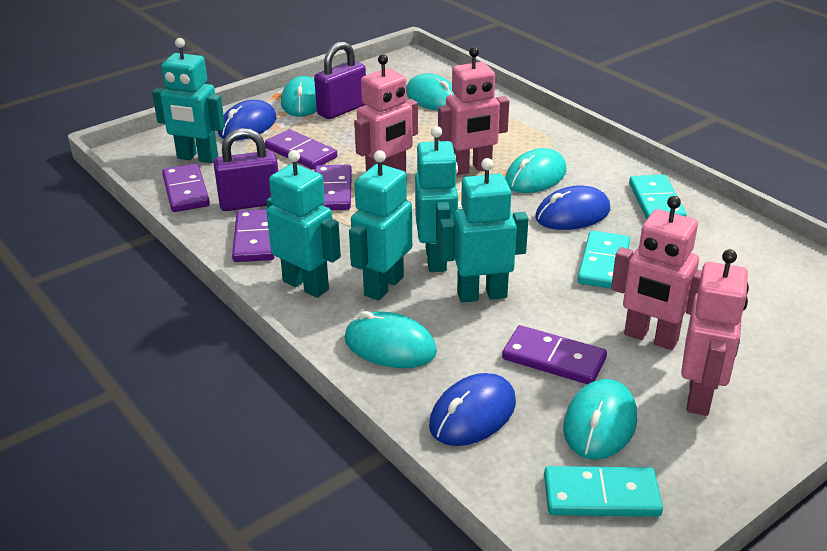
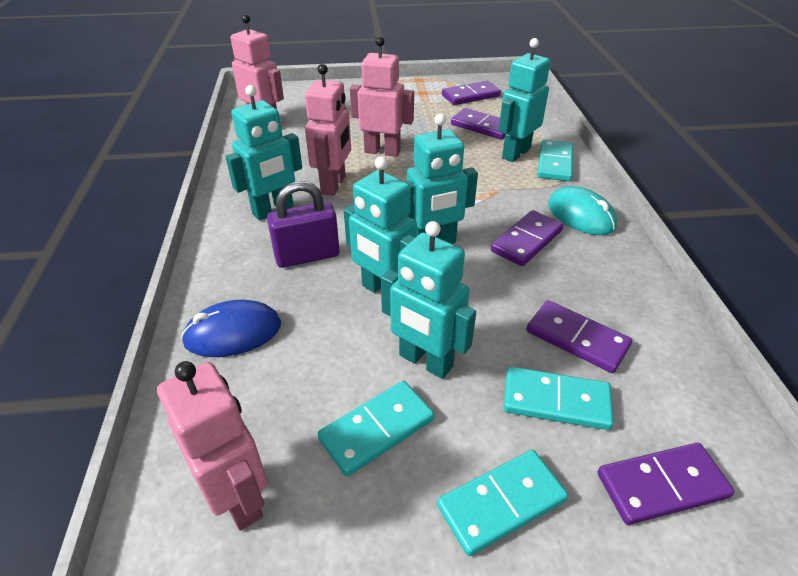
blue mouse: [218,100,276,141] [429,373,516,446] [535,185,610,230] = 3 -> [181,300,281,357] = 1
purple padlock: [213,128,278,211] [314,42,366,119] = 2 -> [267,181,340,268] = 1
turquoise domino: [544,466,663,517] [578,231,630,289] [629,175,687,220] = 3 -> [317,381,434,476] [437,450,568,556] [504,367,614,430] [537,140,573,181] = 4
turquoise mouse: [281,76,317,117] [345,311,437,368] [406,73,454,111] [505,148,567,193] [563,379,637,460] = 5 -> [548,186,617,235] = 1

